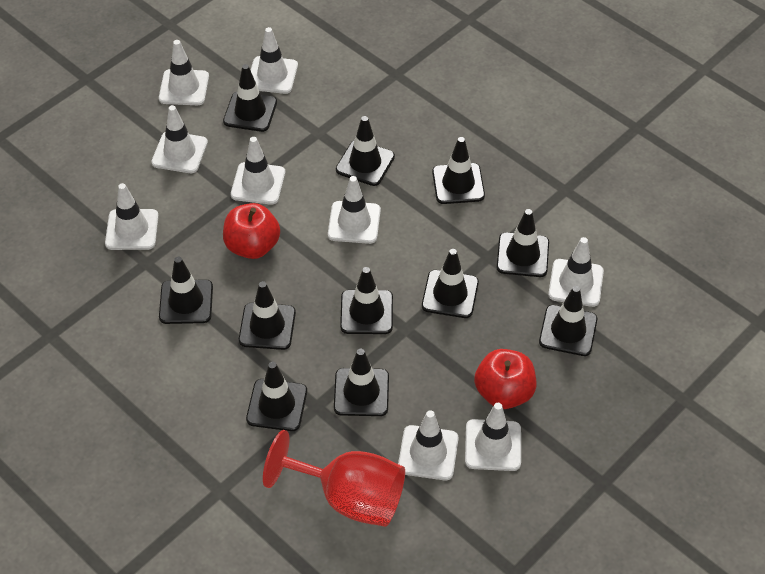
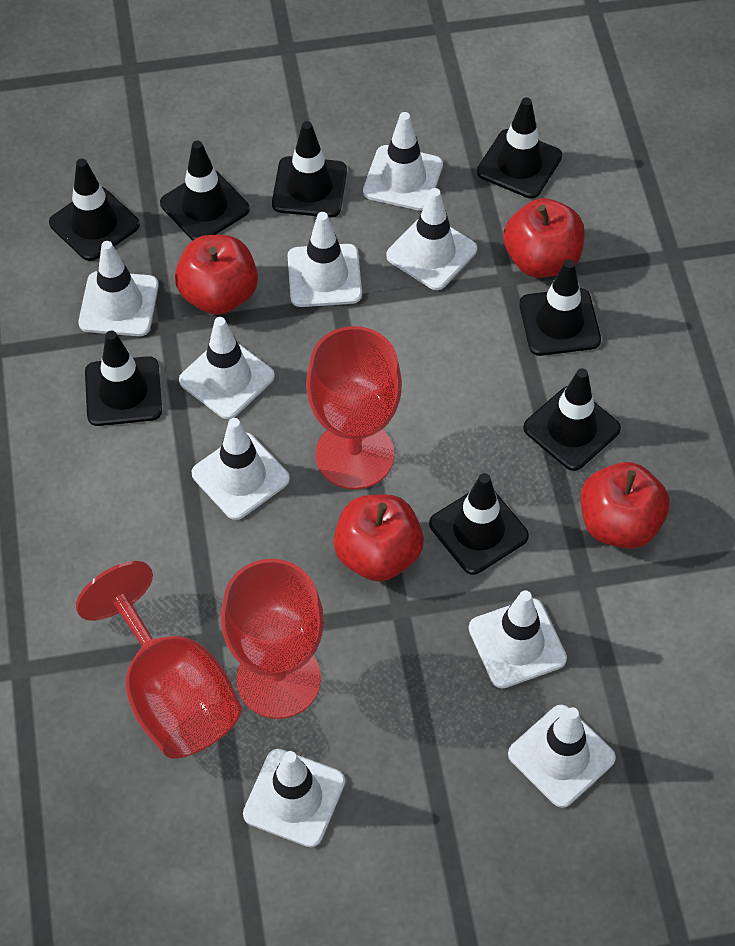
black traffic cone: [159,257,213,324] [223,64,277,132] [239,281,296,350] [246,362,307,431] [334,349,389,416] [336,116,395,186] [340,267,393,334] [422,249,479,318] [432,137,485,204] [497,209,549,277] [539,286,597,356] = 11 -> [49,159,140,261] [85,331,162,426] [160,141,250,241] [272,121,347,217] [429,473,529,575] [477,97,562,199] [519,259,601,356] [523,368,621,471] = 8
red apple: [223,203,280,259] [474,349,536,409] = 2 -> [175,235,258,315] [333,494,424,582] [503,198,585,277] [581,462,670,549] = 4
red goblet: [263,430,405,527] = 1 -> [76,561,242,758] [221,559,324,719] [306,326,402,490] = 3

